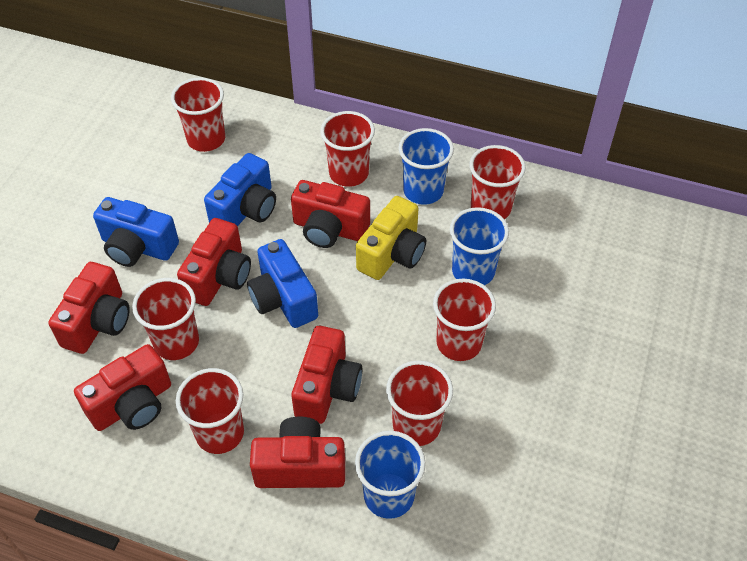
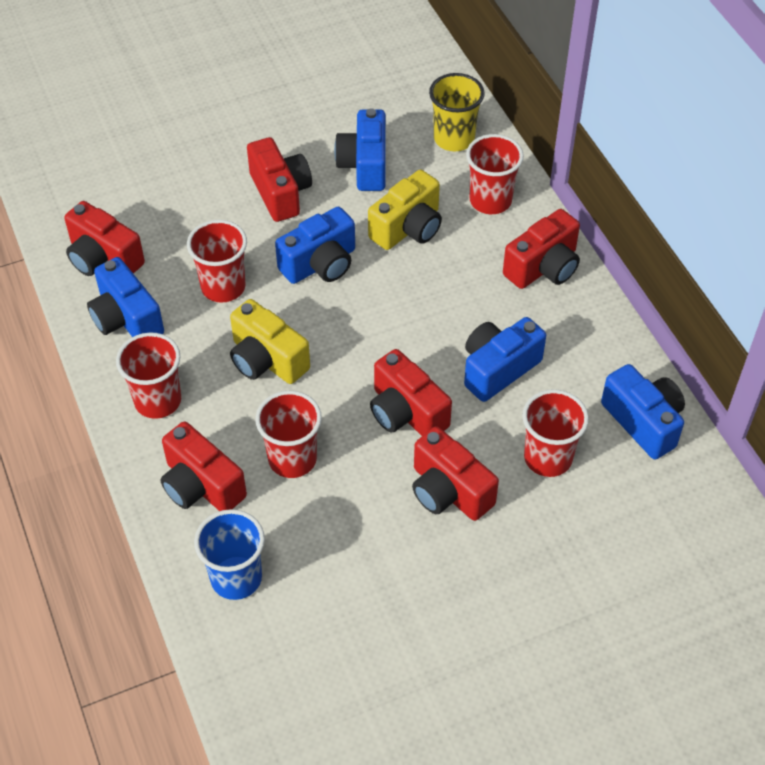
blue camera: [93,197,179,267] [204,153,276,226] [247,239,318,328] = 3 -> [87,257,164,337] [275,207,355,284] [334,108,386,191] [464,317,546,402] [601,364,685,459] = 5
blue cup: [355,431,426,519] [399,128,454,205] [450,207,509,285] = 3 -> [194,509,265,600] = 1
red cup: [132,278,199,360] [171,77,225,152] [176,368,244,454] [320,111,375,187] [386,361,453,446] [433,279,496,361] [469,145,526,219] = 7 -> [116,333,181,419] [187,220,247,303] [255,391,322,478] [466,134,524,214] [522,389,589,477] = 5
yellow camera: [356,196,426,280] = 1 -> [230,299,310,384] [368,170,442,250] = 2
yellow cup: none = 0 -> [429,73,485,151] = 1

